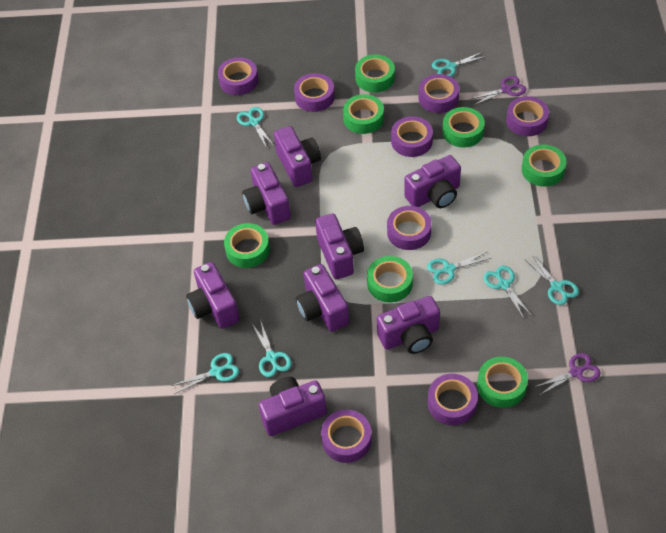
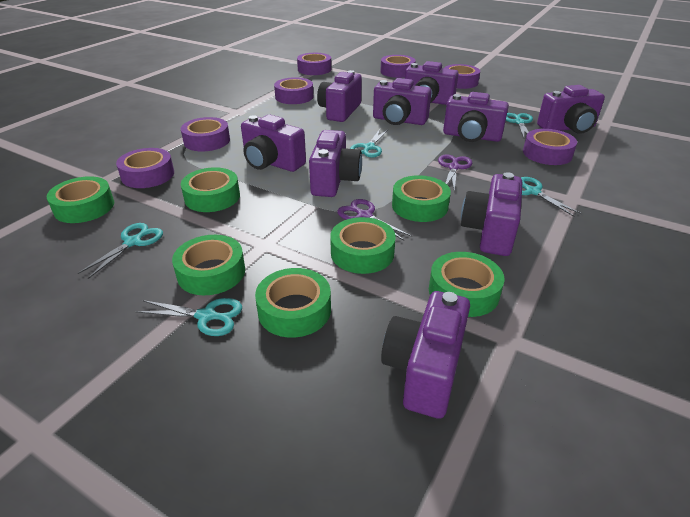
purple camera: [186,262,240,329] [242,162,291,225] [259,377,327,436] [274,126,321,187] [296,264,349,332] [315,213,364,279] [377,296,440,354] [404,155,461,208] = 8 -> [241,115,306,172] [309,130,362,197] [317,70,362,122] [373,78,432,125] [381,291,470,419] [405,61,459,105] [443,92,509,142] [461,172,522,256] [537,85,605,134] = 9
purple tape: [218,57,258,95] [294,73,335,112] [321,410,372,463] [387,206,432,250] [391,116,433,157] [419,74,459,113] [428,374,478,425] [506,96,549,136] = 8 -> [116,148,174,188] [181,117,230,151] [274,77,313,104] [297,53,331,75] [380,55,416,78] [444,64,480,89] [523,129,577,165] = 7
turquoise scissors: [171,353,239,394] [237,107,275,147] [252,319,292,377] [427,251,491,285] [432,52,487,77] [483,265,532,319] [524,254,579,305] = 7 -> [78,223,163,279] [135,298,242,336] [350,129,389,158] [506,113,533,138] [521,177,582,217] = 5

